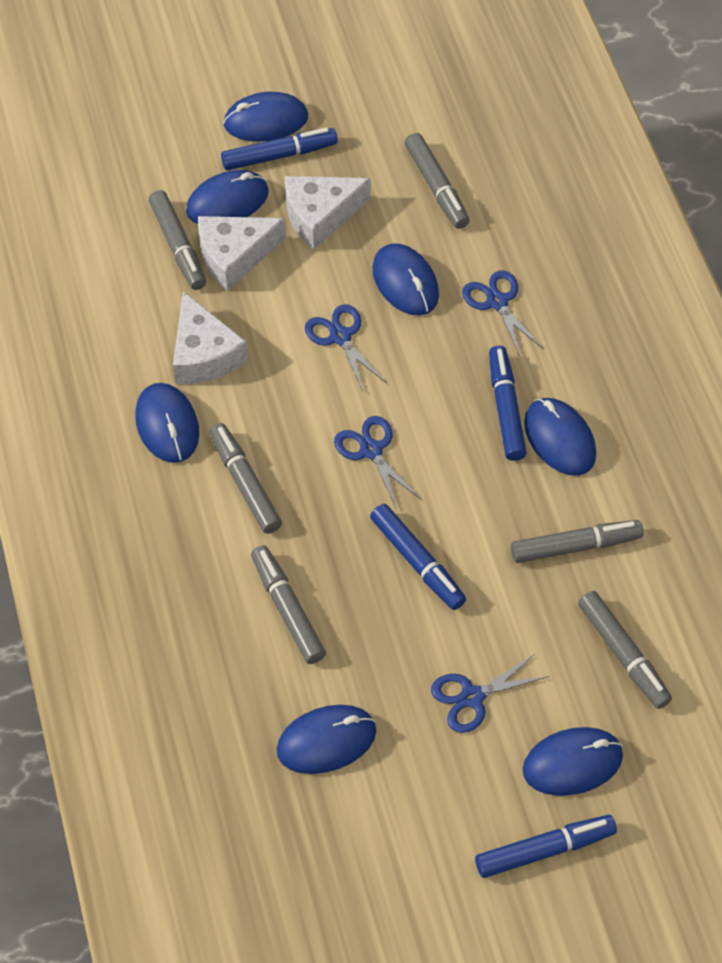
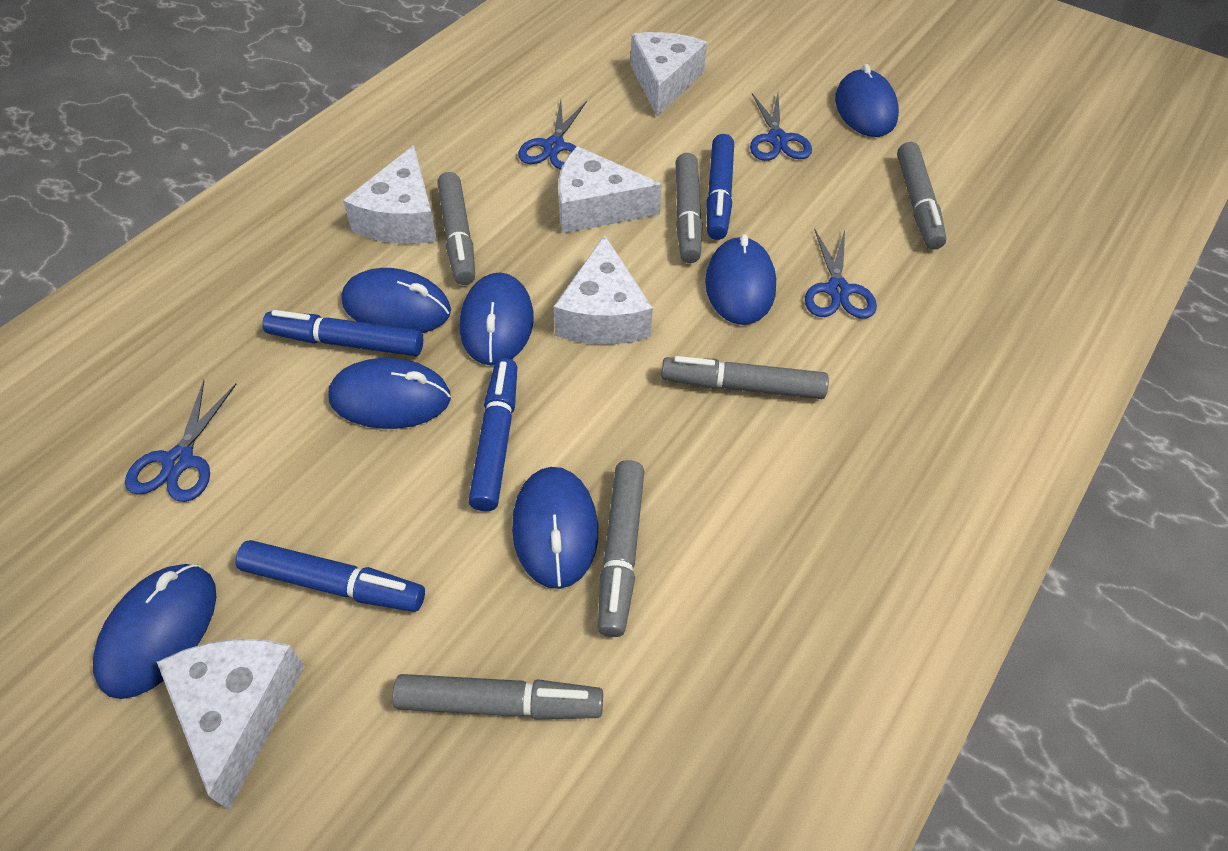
white cheese: [173,291,248,384] [198,216,286,291] [285,176,371,250] = 3 -> [157,639,305,810] [343,145,437,244] [554,235,653,345] [558,146,662,233] [631,32,707,116] = 5

